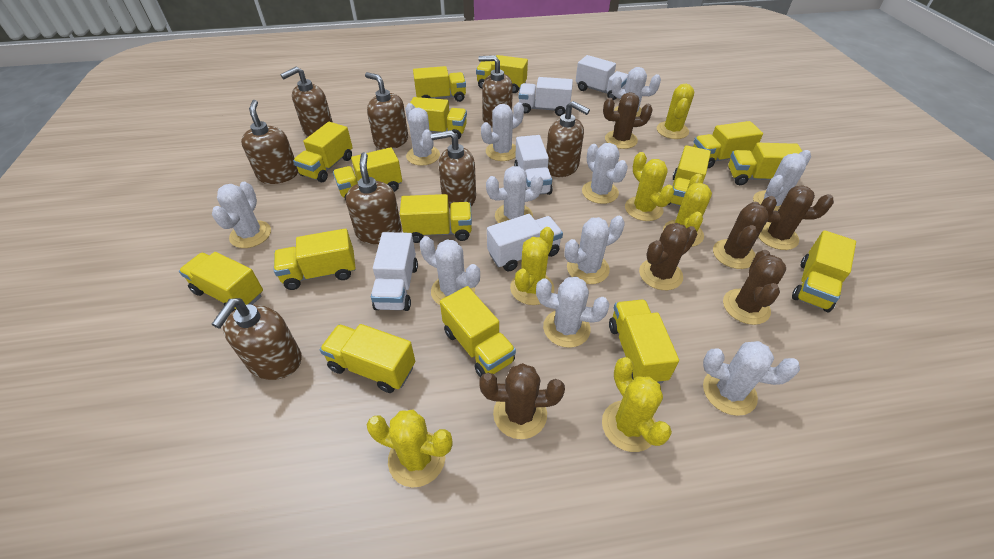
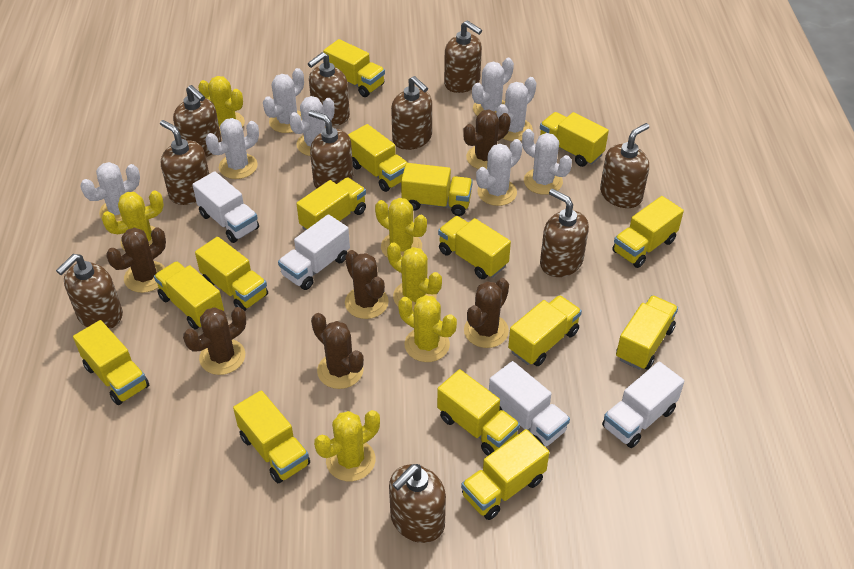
brown soap dispenser: [211,298,302,380] [241,100,298,184] [280,67,333,137] [346,152,402,244] [365,72,408,149] [431,130,476,209] [478,55,513,128] [546,101,590,177] = 8 -> [56,254,123,329] [160,120,209,205] [173,85,222,157] [308,52,350,126] [309,110,353,189] [389,464,446,543] [391,76,432,150] [444,20,482,93] [540,188,589,277] [600,123,649,208] = 10
white cactus: [212,182,271,248] [405,103,440,166] [420,236,480,305] [481,102,524,161] [486,166,543,223] [536,277,610,348] [564,216,625,284] [582,143,628,204] [611,67,661,117] [703,341,800,416] [753,150,811,211] = 11 -> [80,162,140,222] [205,118,259,179] [263,68,304,133] [289,96,335,156] [472,58,514,116] [476,139,522,206] [496,77,536,141] [522,129,572,195] = 8
white truck: [371,232,418,311] [487,214,563,272] [514,135,553,195] [519,77,573,116] [576,55,628,100] = 5 -> [192,171,259,243] [278,214,350,290] [489,361,570,446] [602,361,684,448] = 4

